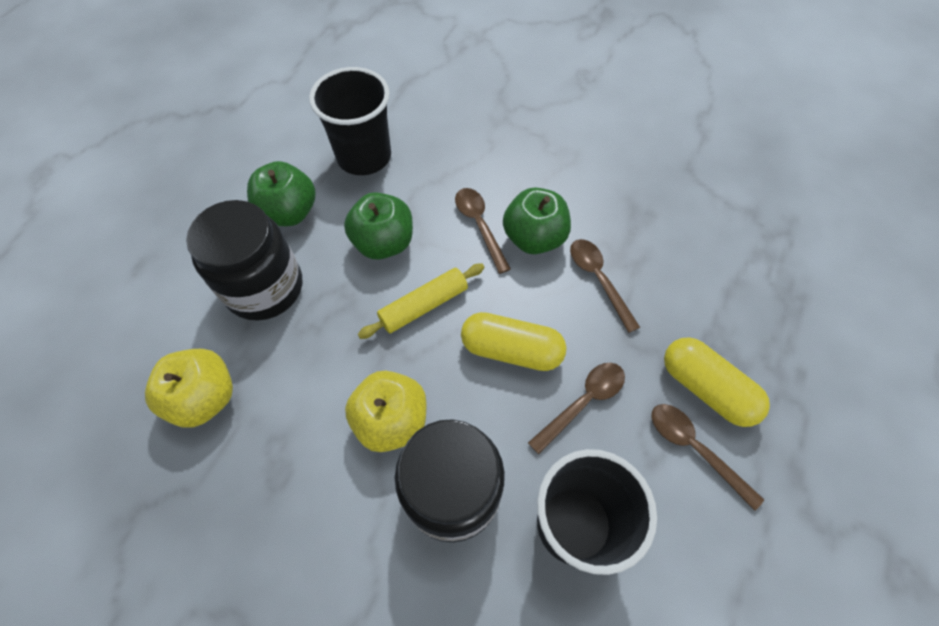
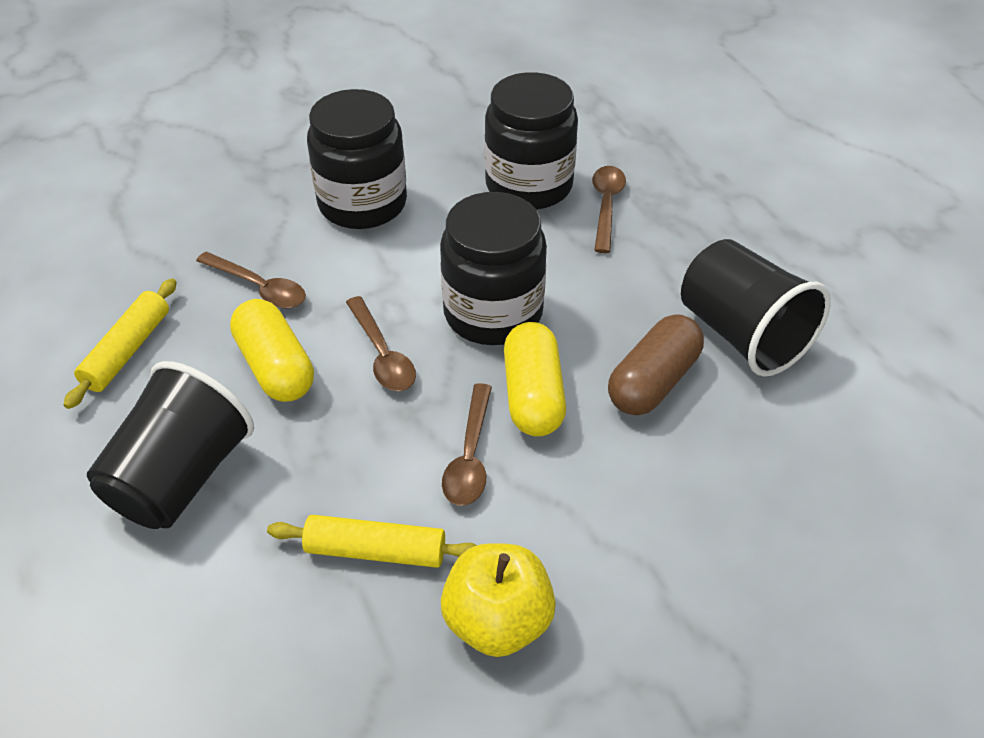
black jar: [186,200,302,321] [395,419,505,542] = 2 -> [307,89,407,229] [440,192,547,345] [485,72,578,210] = 3
brown capsule: none = 0 -> [608,314,704,415] = 1
green apple: [247,161,316,226] [344,192,413,260] [503,188,571,254] = 3 -> none = 0
yellow apple: [145,349,233,428] [345,371,427,452] = 2 -> [441,543,556,657] = 1
yellow rolling pin: [358,263,484,339] = 1 -> [64,278,177,409] [267,515,477,568] = 2

